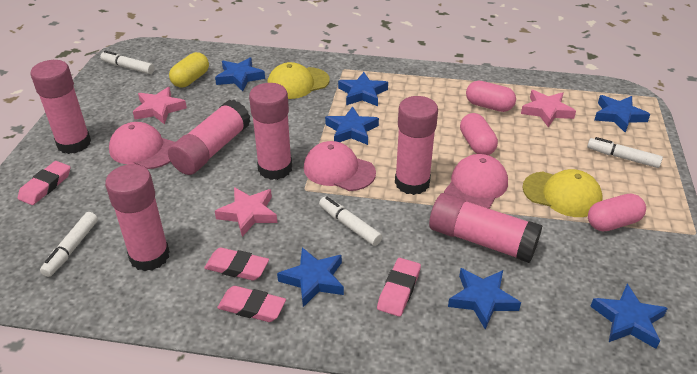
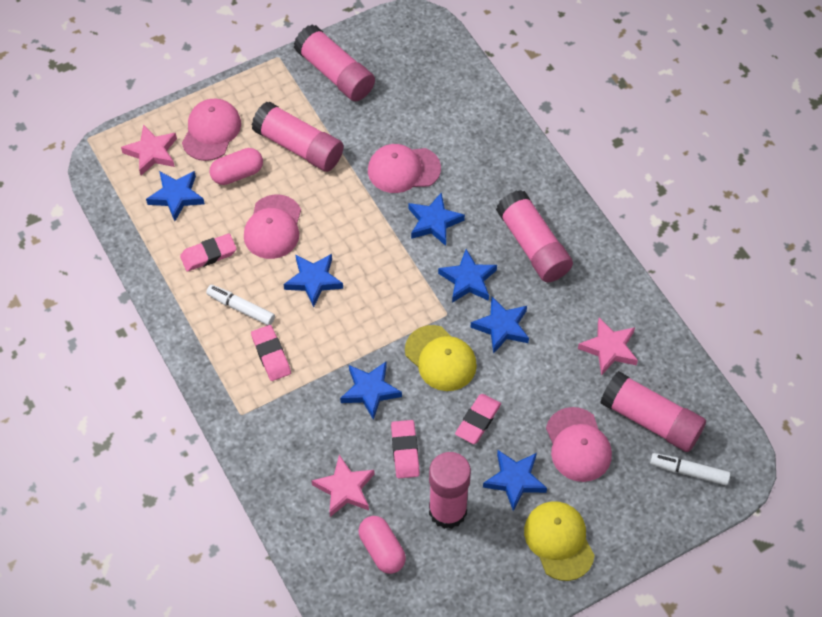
pink cap: [109,122,175,169] [304,141,376,191] [444,154,508,209] = 3 -> [182,98,241,161] [244,194,301,259] [368,144,441,193] [546,407,612,482] = 4
pink capsule: [460,113,498,155] [466,81,516,112] [588,193,646,231] = 3 -> [210,148,263,185] [359,516,406,574] = 2
pink glue stick: [30,60,91,154] [105,164,170,271] [168,100,251,175] [249,83,292,180] [395,96,438,195] [429,193,543,263] = 6 -> [252,102,344,172] [294,24,375,101] [429,452,471,529] [496,190,573,282] [600,371,706,452] = 5
white marker: [40,212,98,277] [100,51,154,74] [319,197,382,246] [587,137,663,168] = 4 -> [206,285,275,325] [650,453,730,485] = 2
yellow capsule: [169,52,209,88] = 1 -> none = 0

